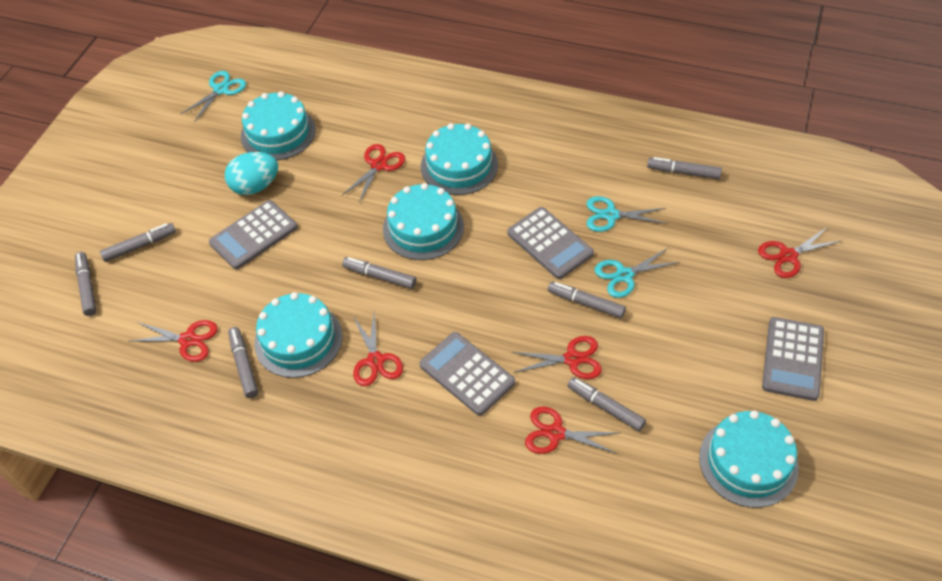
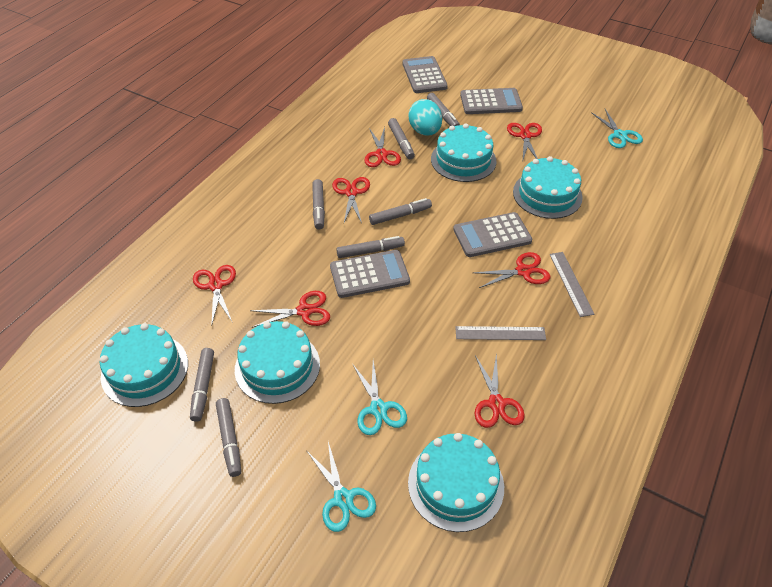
grey ruler: none = 0 -> [455,326,546,340] [550,252,594,317] = 2
red scissors: [131,320,218,362] [342,144,405,203] [353,313,403,386] [511,336,602,379] [525,407,619,454] [758,227,841,278] = 6 -> [193,265,236,327] [250,291,330,328] [332,177,370,223] [364,127,401,167] [473,252,551,288] [475,353,525,428] [507,123,542,159] = 7

